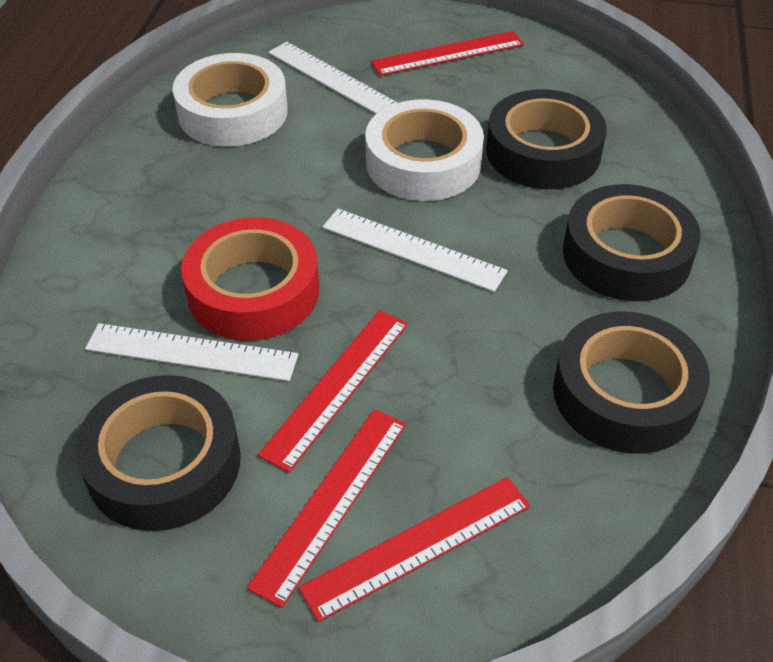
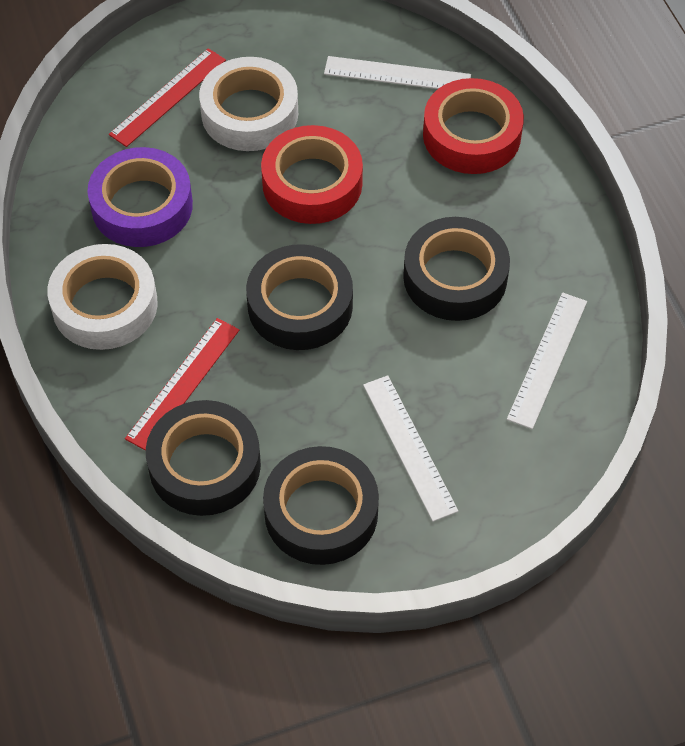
purple tape: none = 0 -> [88,147,193,247] = 1
red ruler: [247,409,406,608] [258,310,408,473] [298,477,530,622] [371,31,524,76] = 4 -> [109,48,226,147] [125,318,239,451] = 2
red tape: [181,217,319,341] = 1 -> [261,125,363,224] [423,78,524,174] = 2

